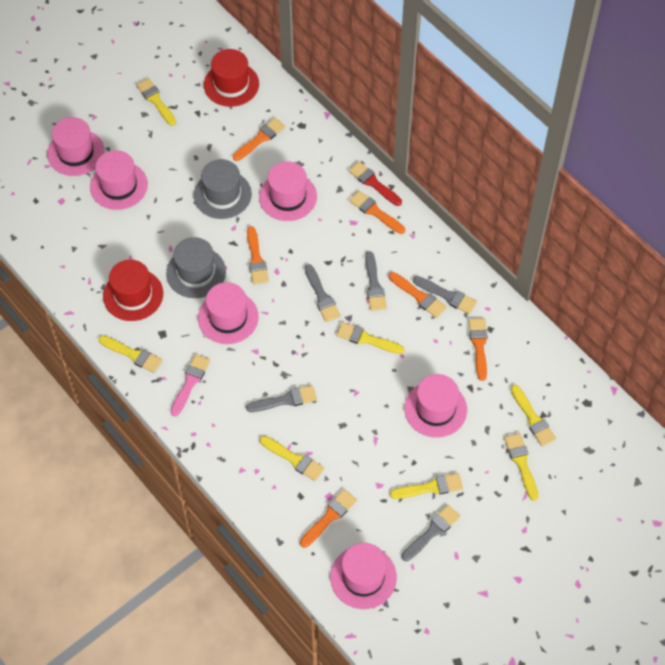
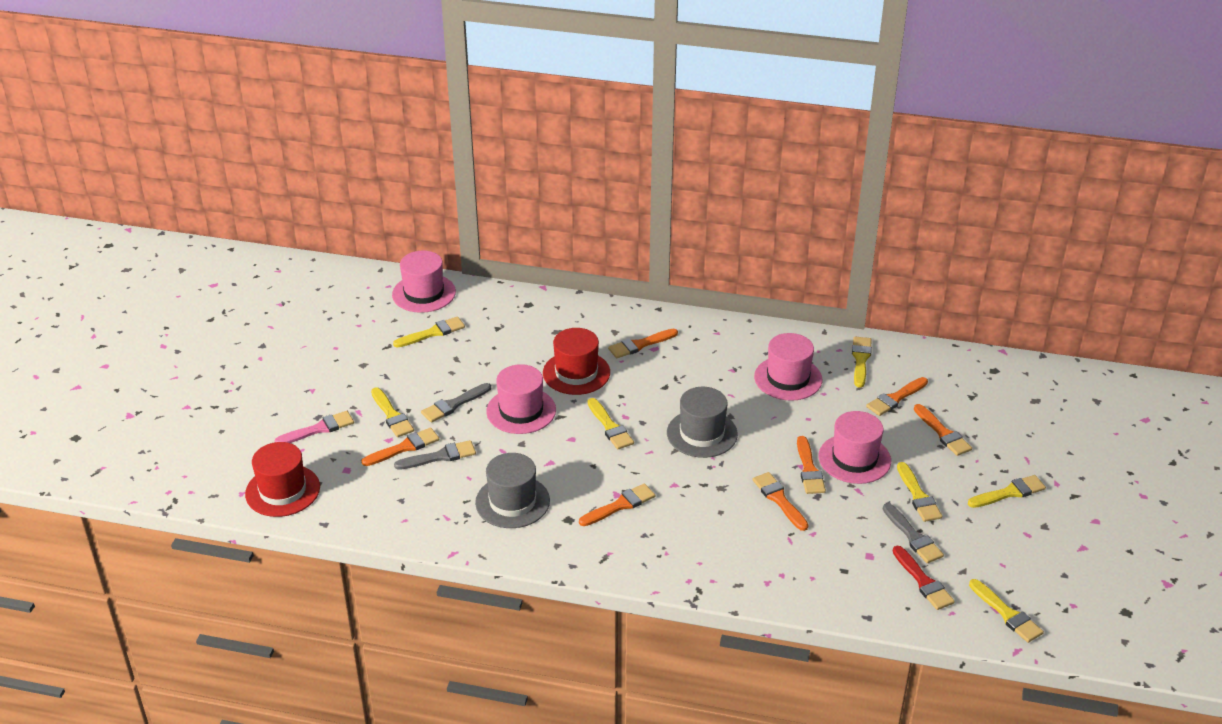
grey brush: [246,385,317,412] [305,264,340,322] [365,251,387,311] [402,505,460,561] [413,276,477,314] = 5 -> [394,440,476,470] [421,383,491,422] [883,503,944,563] = 3
orange brush: [233,118,285,161] [247,226,269,284] [300,489,357,548] [349,191,405,234] [389,272,447,318] [469,318,488,381] = 6 -> [362,427,439,466] [579,483,655,526] [608,328,678,358] [753,472,809,531] [797,436,826,494] [866,377,928,416] [914,404,972,456] = 7
pink hat: [47,117,104,176] [90,150,148,210] [198,282,259,344] [259,161,317,221] [330,543,397,609] [404,374,467,438] = 6 -> [392,251,456,313] [486,364,556,434] [754,333,822,401] [819,411,891,484] = 4

